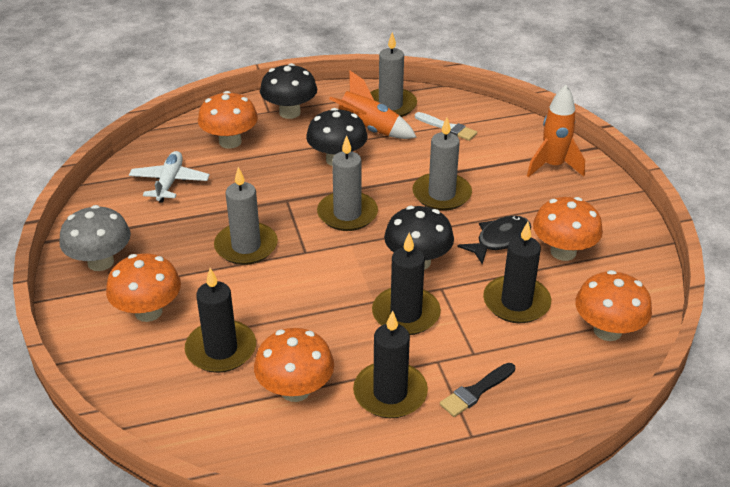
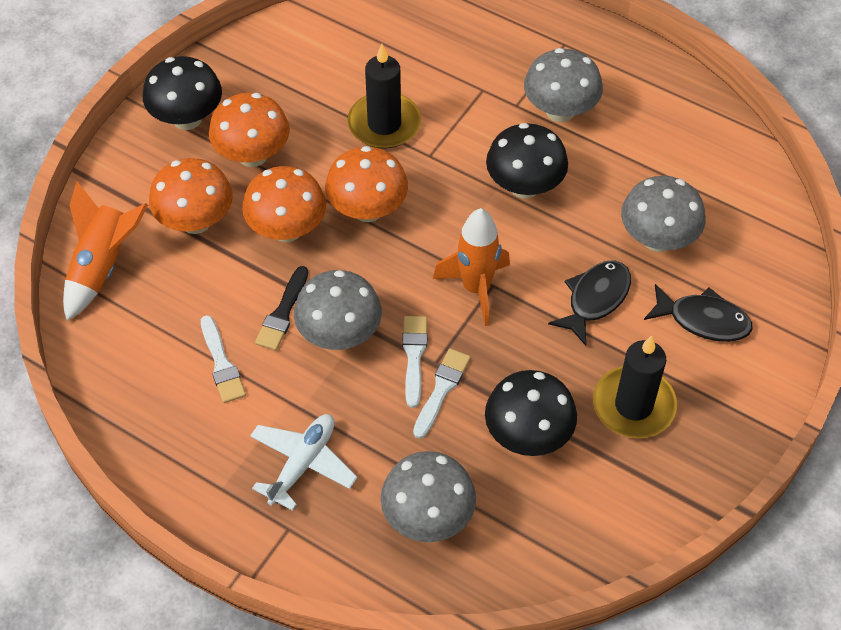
black candle: [185,268,256,373] [353,310,428,418] [372,233,441,335] [483,222,551,323] = 4 -> [347,44,421,149] [593,335,677,438] = 2
black fish: [457,216,531,264] = 1 -> [548,260,631,346] [644,284,753,342] = 2
grey candle: [214,167,278,265] [317,135,378,231] [370,32,417,117] [412,117,472,211] = 4 -> none = 0
grey mushroom: [59,205,131,271] = 1 -> [294,270,382,350] [380,451,476,542] [524,48,603,122] [621,176,706,252] = 4
orange mushroom: [106,254,181,322] [198,91,258,149] [254,328,334,402] [533,197,603,261] [575,270,652,341] = 5 -> [149,158,233,234] [209,93,290,167] [242,166,326,242] [325,146,408,222] = 4
white brush: [415,112,477,141] = 1 -> [201,315,246,403] [402,316,427,408] [413,348,471,439] = 3

